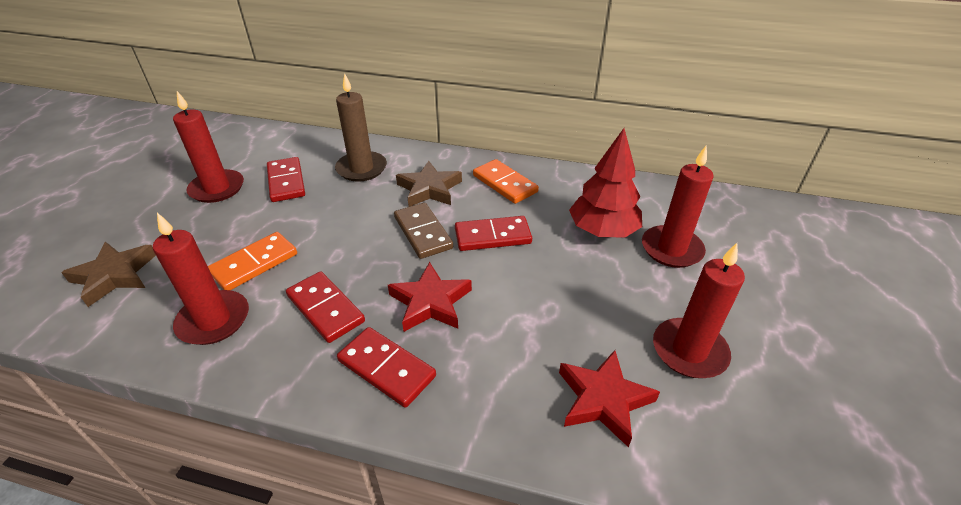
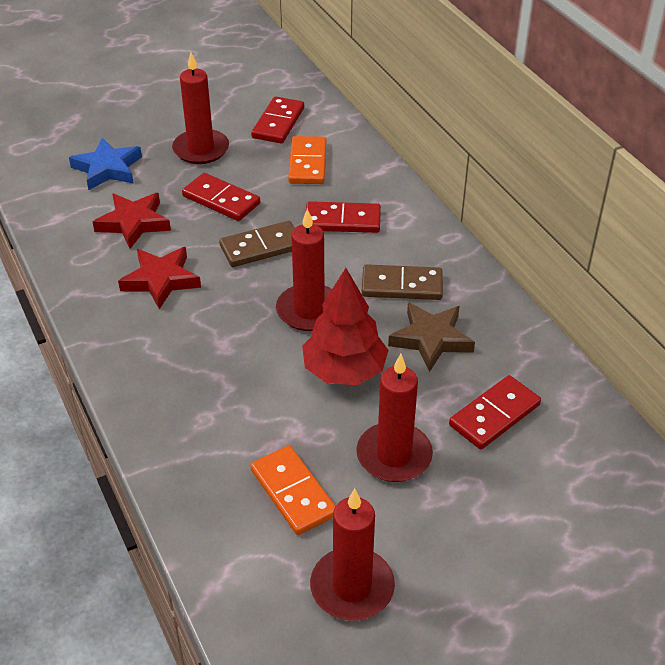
blue star: none = 0 -> [69,138,142,190] = 1
brown candle: [335,73,387,182] = 1 -> none = 0
brown domino: [394,203,453,259] = 1 -> [219,221,295,267] [362,264,443,300] = 2
brown star: [61,242,156,307] [396,161,462,207] = 2 -> [388,302,475,372] = 1

